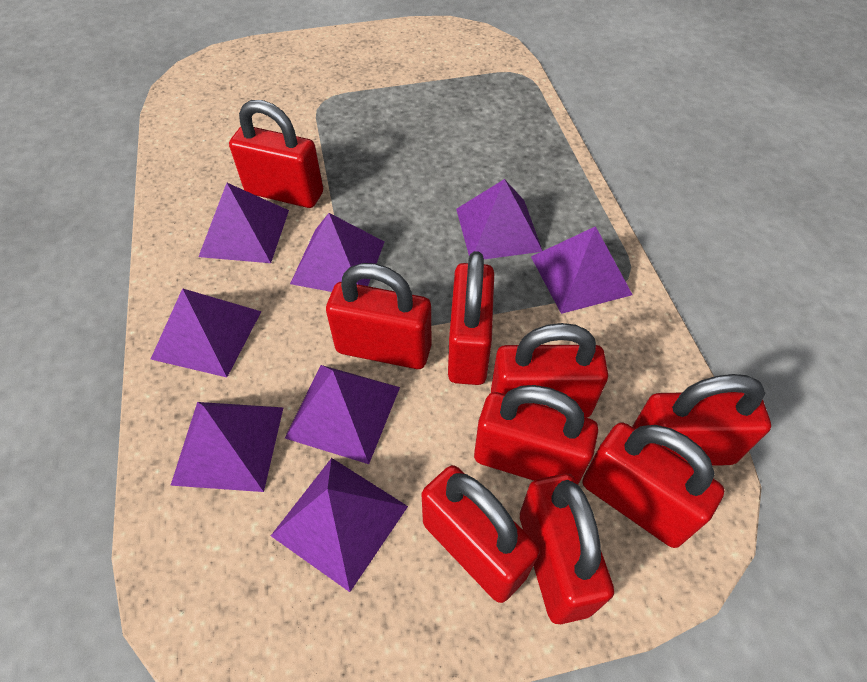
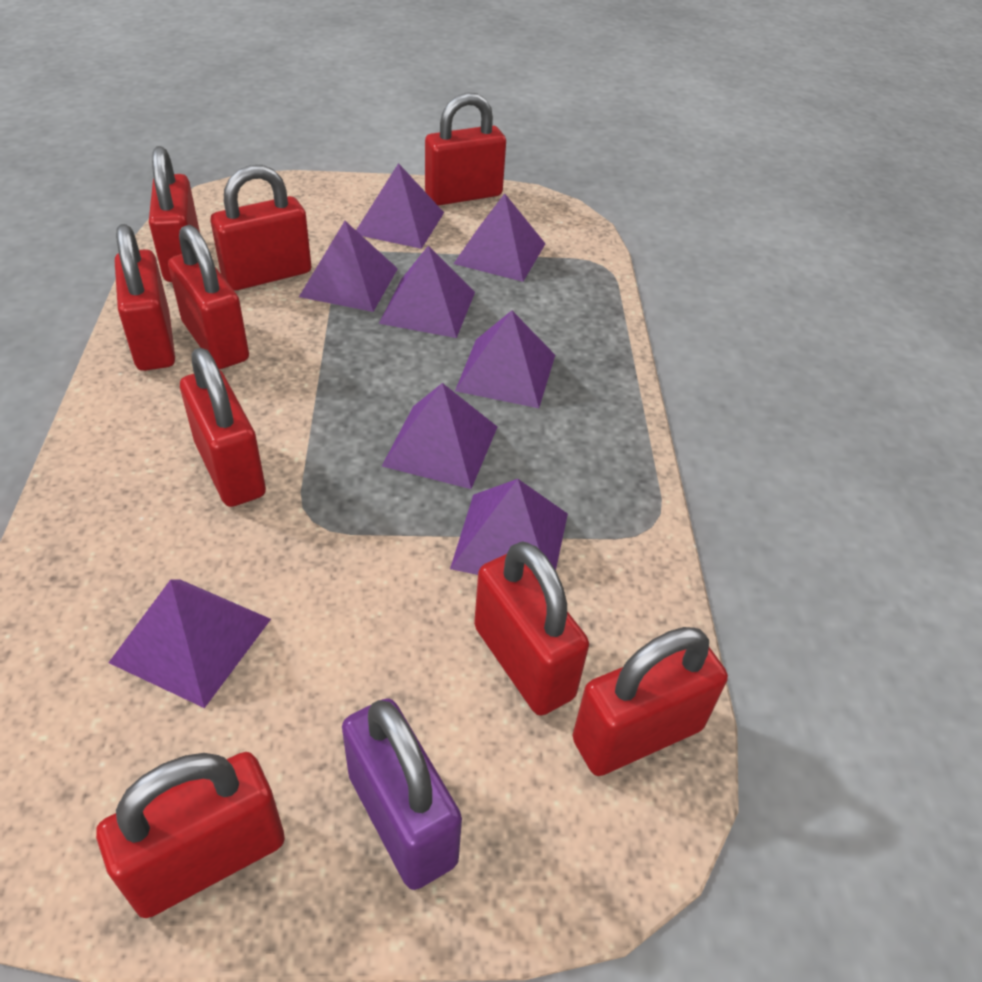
purple padlock: none = 0 -> [342,698,462,890] = 1

